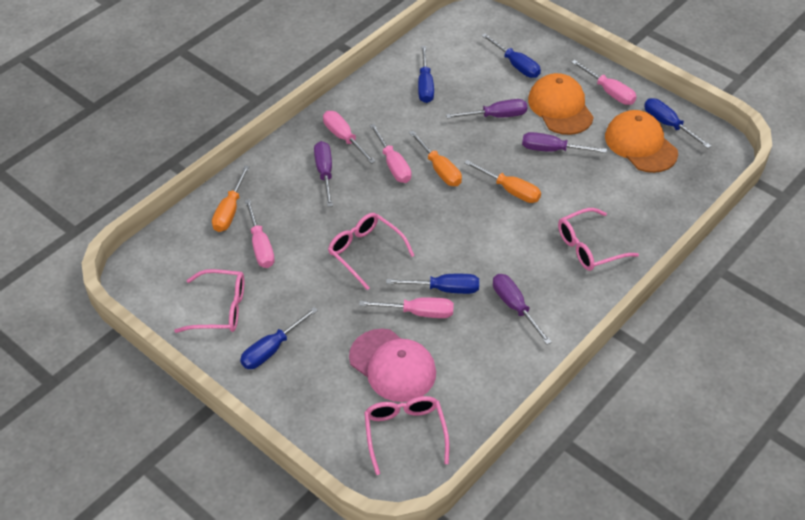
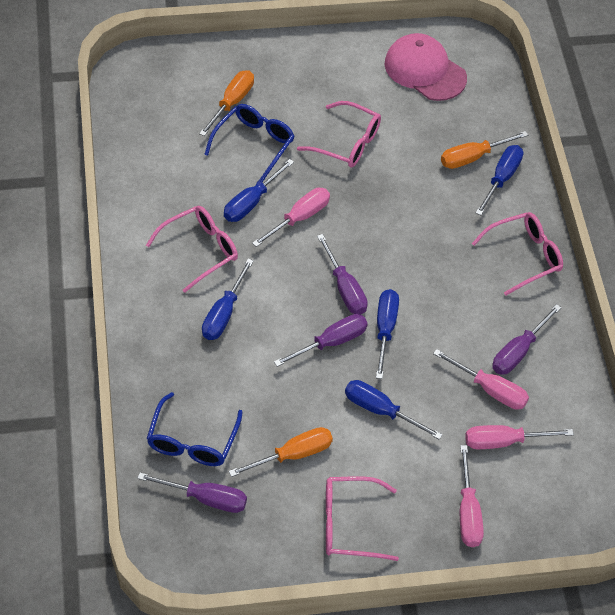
blue glasses: none = 0 -> [146,392,243,466] [204,104,295,182] = 2
orange cap: [528,73,594,135] [605,110,678,173] = 2 -> none = 0
pink screwdriver: [244,199,275,268] [323,111,376,164] [359,297,454,318] [369,124,411,183] [571,60,637,105] = 5 -> [252,188,330,247] [433,349,529,410] [460,445,484,547] [465,425,574,449] = 4

